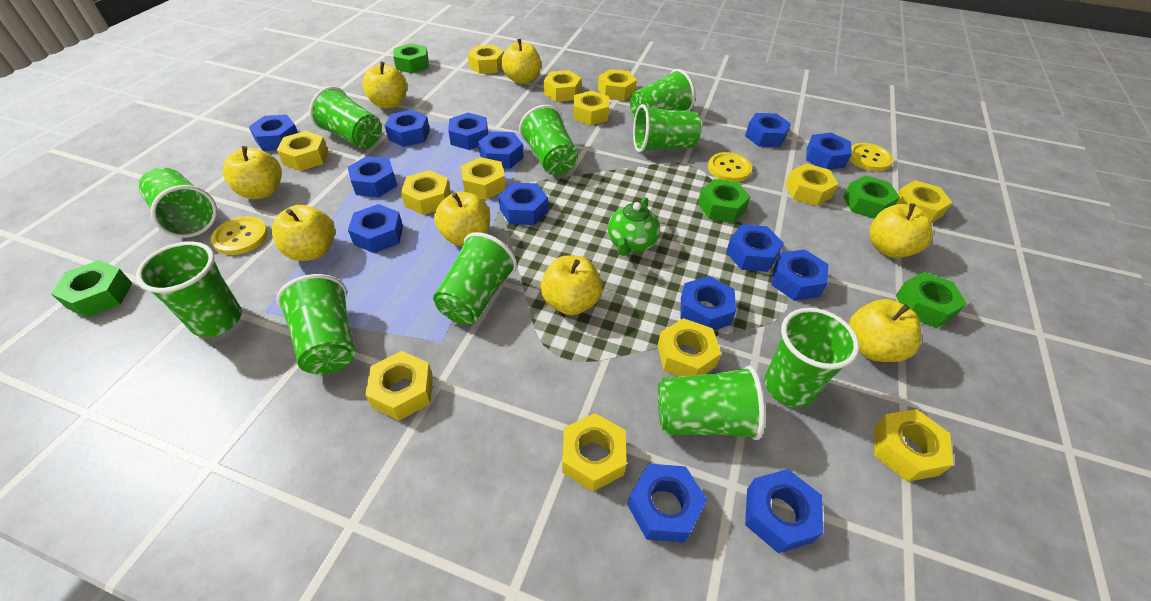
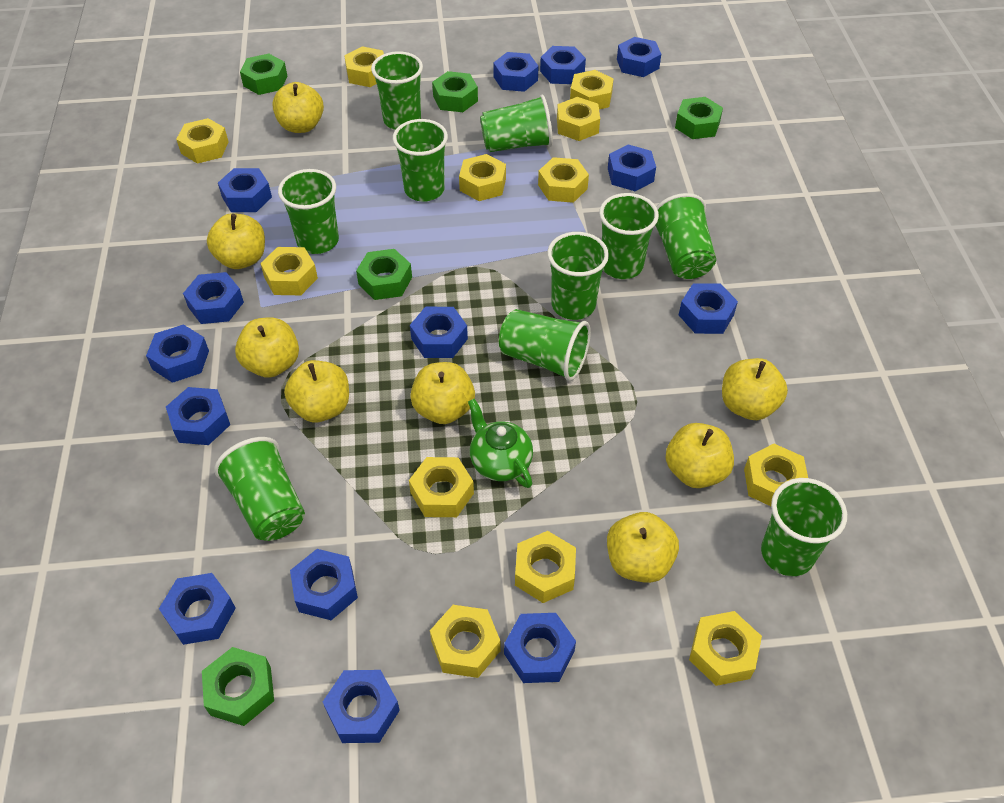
yellow button: [211,216,268,255] [708,152,752,182] [849,143,893,171] = 3 -> none = 0
yellow nut: [277,131,328,171] [365,351,433,421] [401,170,451,215] [461,157,506,200] [468,45,504,74] [543,70,581,102] [562,413,627,492] [573,91,609,125] [598,69,637,101] [658,318,721,377] [785,163,838,206] [874,409,953,482] [896,180,952,223] = 13 -> [176,118,229,164] [260,247,318,295] [344,46,384,87] [409,457,474,517] [430,605,500,678] [459,154,506,201] [515,531,576,603] [538,157,589,203] [557,97,600,141] [570,70,614,109] [689,611,762,686] [744,443,808,506] = 12

